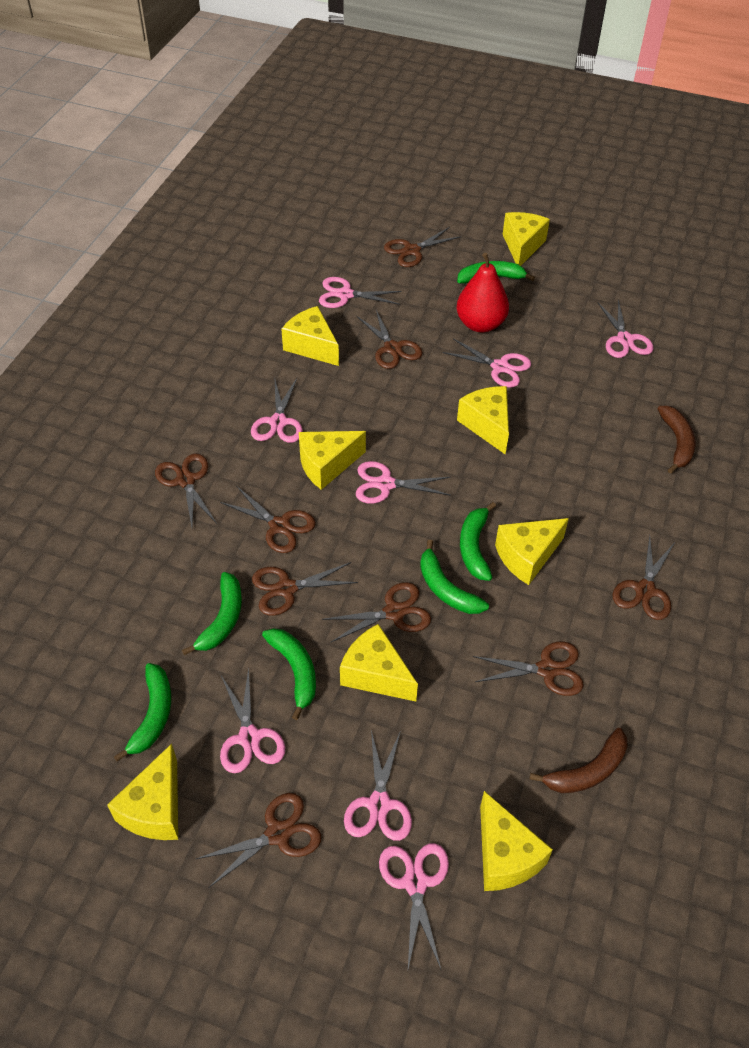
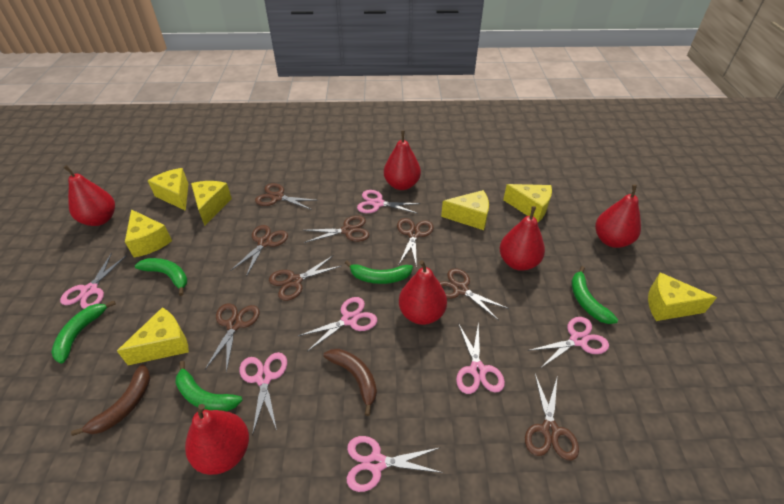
brown scissors: [155,453,217,527] [196,793,321,888] [220,486,316,553] [252,562,358,616] [322,582,431,643] [357,310,423,369] [384,227,461,267] [473,641,584,696] [613,536,675,620] = 9 -> [205,303,259,372] [230,225,288,277] [255,183,319,210] [269,256,341,301] [303,215,369,243] [397,218,434,268] [439,268,509,320] [525,374,579,461] = 8
green banana: [114,663,171,762] [182,572,242,655] [262,628,316,720] [420,540,489,614] [457,261,535,284] [460,502,496,581] = 6 -> [51,301,116,364] [135,258,188,296] [175,361,242,411] [345,261,413,284] [571,266,618,324] = 5
pink scissors: [220,667,285,773] [251,378,303,443] [319,277,402,308] [344,730,412,841] [356,461,451,504] [379,843,449,969] [443,338,531,388] [598,300,653,358] = 8 -> [60,253,127,309] [240,352,287,435] [298,297,377,352] [347,436,443,492] [357,190,421,214] [456,321,505,394] [528,317,609,368] = 7
red pear: [456,253,509,332] = 1 -> [63,165,115,226] [185,404,249,475] [384,131,421,190] [399,260,447,325] [500,206,545,271] [595,185,641,248] = 6
yellow cheese: [107,744,178,840] [281,306,339,366] [299,431,366,490] [340,624,418,701] [457,386,509,454] [480,791,553,891] [495,518,569,585] [503,212,550,266] = 8 -> [117,307,189,365] [125,209,172,258] [148,168,188,211] [191,181,232,226] [441,190,489,230] [503,184,552,222] [648,272,717,321] = 7

